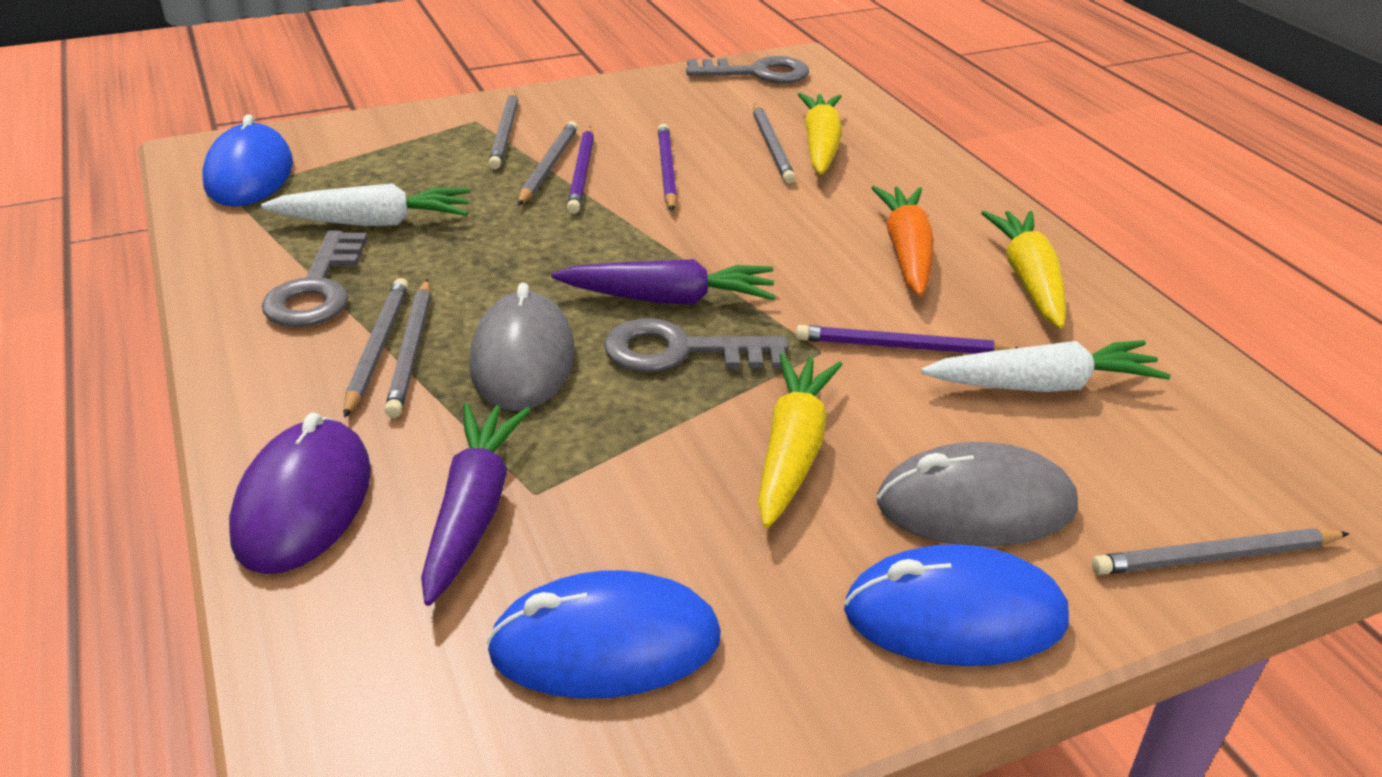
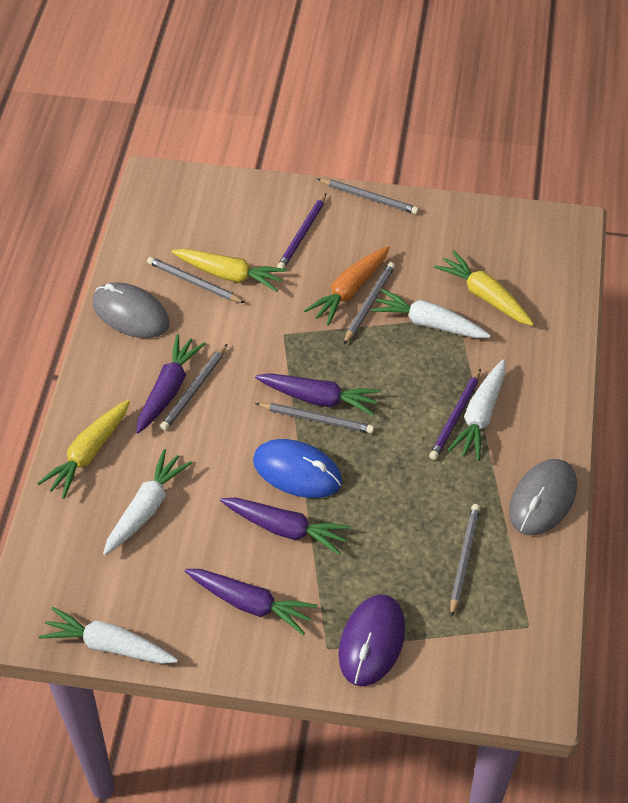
blue mouse: [202,114,293,207] [486,570,721,699] [844,544,1069,666] = 3 -> [253,439,342,498] = 1
grey key: [262,231,368,327] [604,318,789,372] [686,56,809,83] = 3 -> none = 0
purple carrot: [421,403,530,606] [551,259,776,304] = 2 -> [136,334,206,433] [185,569,317,635] [220,498,351,555] [255,373,381,416] = 4
purple pencil: [567,127,594,214] [658,124,677,211] [796,325,1018,354] = 3 -> [277,193,326,269] [429,369,481,460] = 2
white carrot: [261,183,470,226] [921,340,1171,392] = 2 -> [39,607,178,664] [103,449,192,555] [371,288,491,338] [448,359,506,461] = 4

